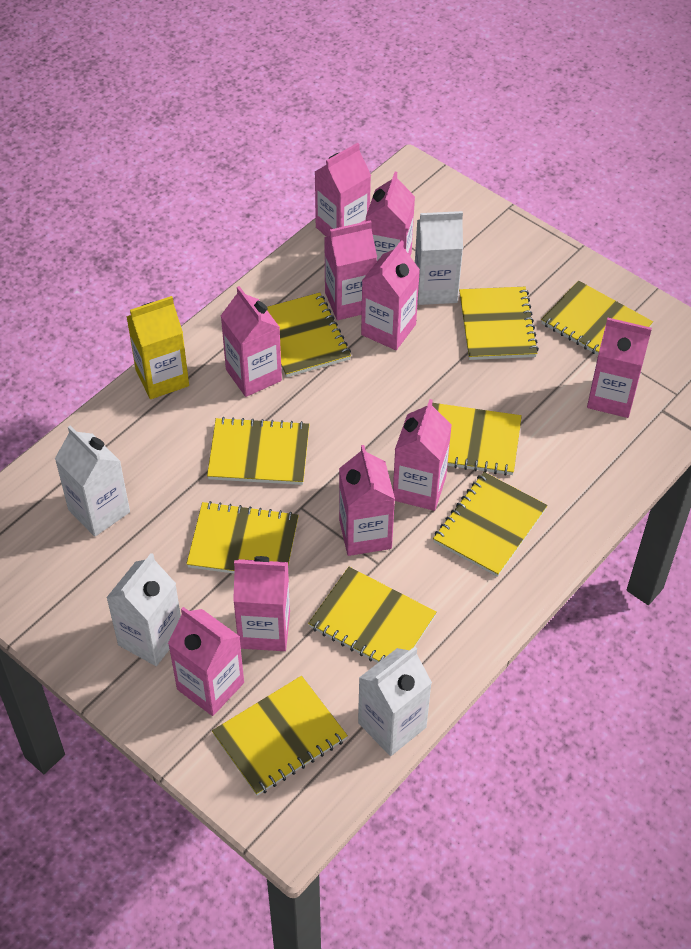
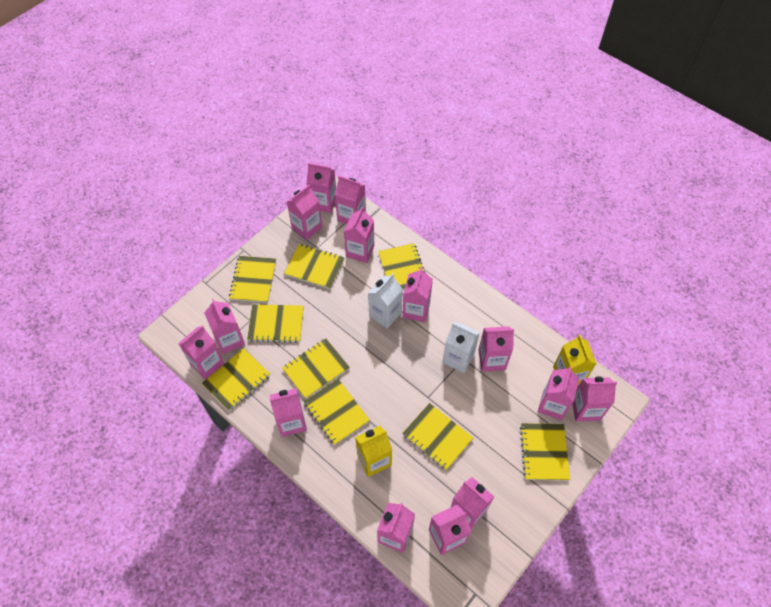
pink carton: [168,607,244,716] [221,286,282,397] [233,556,290,651] [315,143,371,237] [324,220,377,320] [339,445,395,556] [361,240,420,350] [365,172,415,261] [393,399,452,511] [587,318,652,418] = 10 -> [178,326,224,379] [204,299,245,354] [270,388,307,437] [287,184,322,240] [306,163,336,213] [335,176,366,224] [344,207,374,263] [377,503,415,553] [402,267,433,322] [429,504,471,555] [451,477,494,529] [478,326,514,372] [538,366,580,420] [572,376,617,422] = 14
white carton: [55,426,130,537] [106,553,181,666] [358,647,432,756] [415,211,463,305] = 4 -> [368,273,403,329] [442,322,480,373] = 2
yellow carton: [126,296,189,399] = 1 -> [355,426,392,477] [553,335,597,385] = 2

